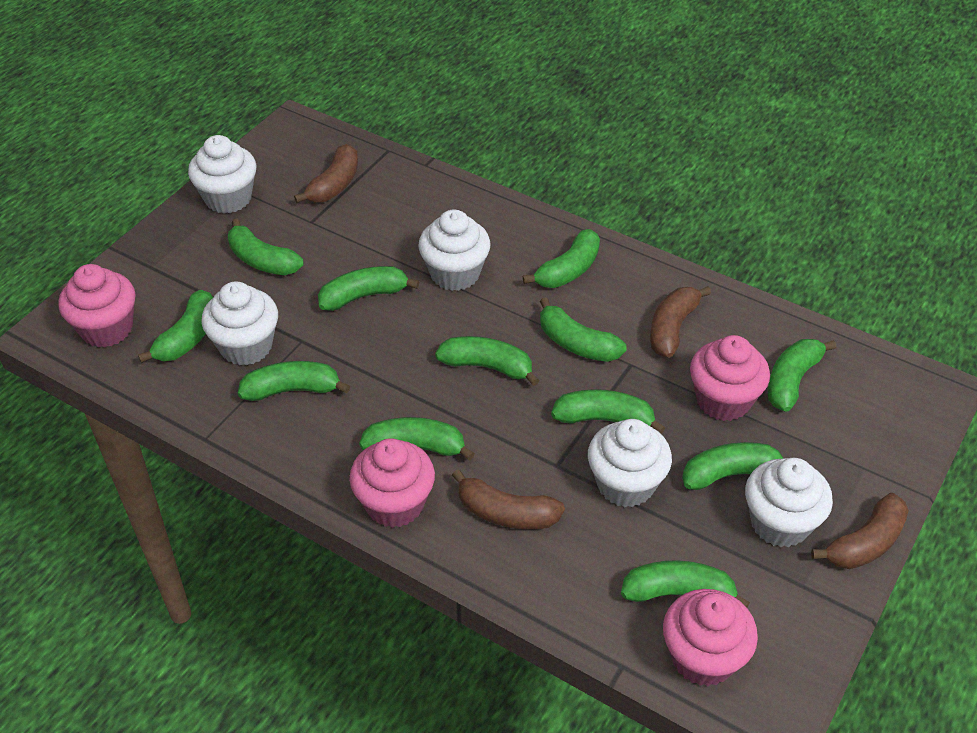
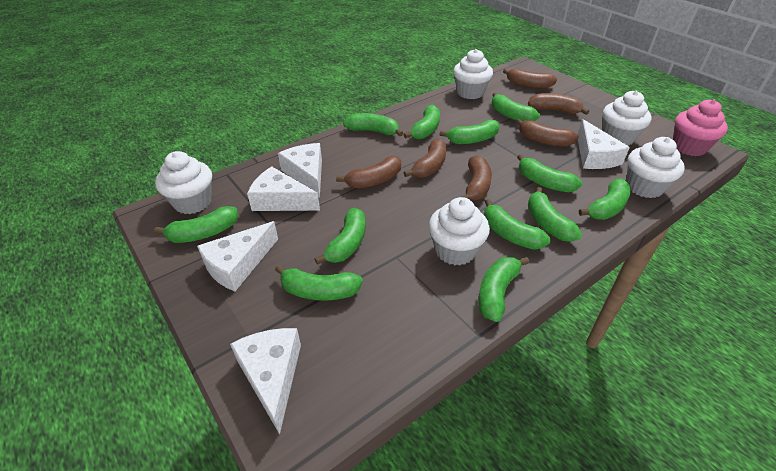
brown banana: [294,144,358,203] [452,469,565,529] [650,286,711,358] [811,493,909,569] = 4 -> [336,156,401,188] [404,138,447,178] [462,155,492,201] [503,69,557,89] [516,118,579,147] [528,93,589,115] = 6
pink cupcake: [58,264,136,347] [349,438,435,528] [663,589,758,686] [690,335,770,421] = 4 -> [673,99,728,156] = 1
white cheese: none = 0 -> [197,221,278,291] [230,328,301,435] [247,166,320,211] [278,143,322,198] [577,119,630,169] = 5

